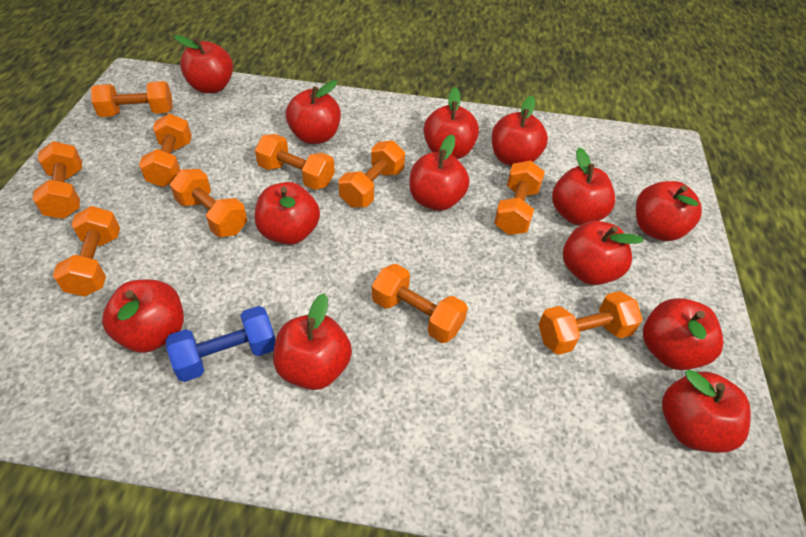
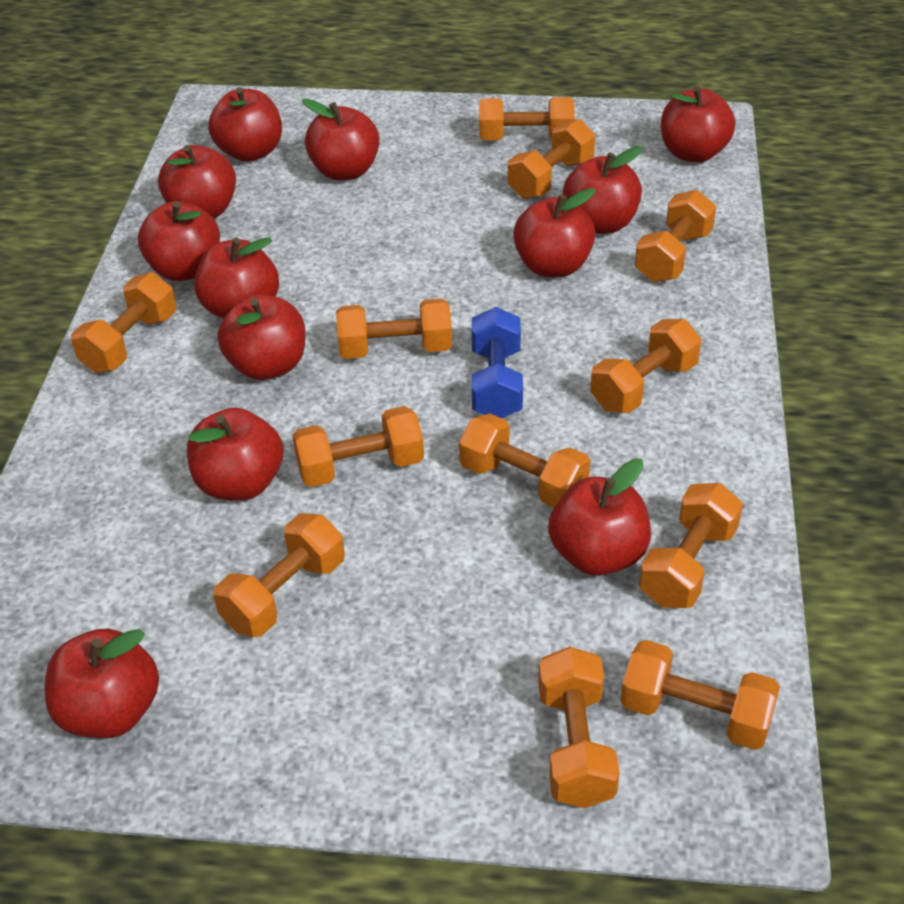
orange dumbbell: [33,141,82,219] [53,206,120,297] [91,81,173,117] [139,114,192,187] [170,169,247,237] [255,134,335,190] [339,140,405,207] [372,264,468,343] [494,160,545,235] [538,291,643,355] = 10 -> [71,272,176,373] [213,513,345,637] [292,406,424,487] [336,299,452,359] [459,414,590,507] [479,97,575,141] [508,119,595,199] [538,647,620,808] [590,319,701,413] [620,640,780,750] [635,190,716,282] [639,483,743,608] = 12
red apple: [102,279,184,353] [174,35,233,93] [255,182,320,245] [273,294,352,390] [286,80,341,144] [409,134,470,211] [423,87,479,159] [492,96,548,166] [552,147,615,225] [563,221,644,285] [636,181,702,241] [643,298,724,370] [662,370,751,453] = 13 -> [45,628,159,738] [138,201,220,281] [158,145,236,219] [187,408,283,501] [194,237,279,318] [208,87,282,162] [217,294,305,380] [302,99,380,181] [513,188,596,277] [548,459,651,576] [563,146,643,234] [661,86,736,163] = 12

